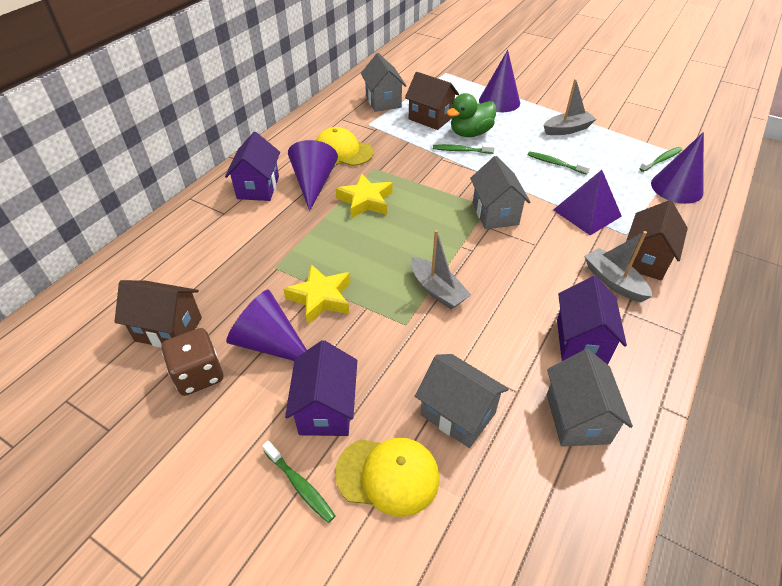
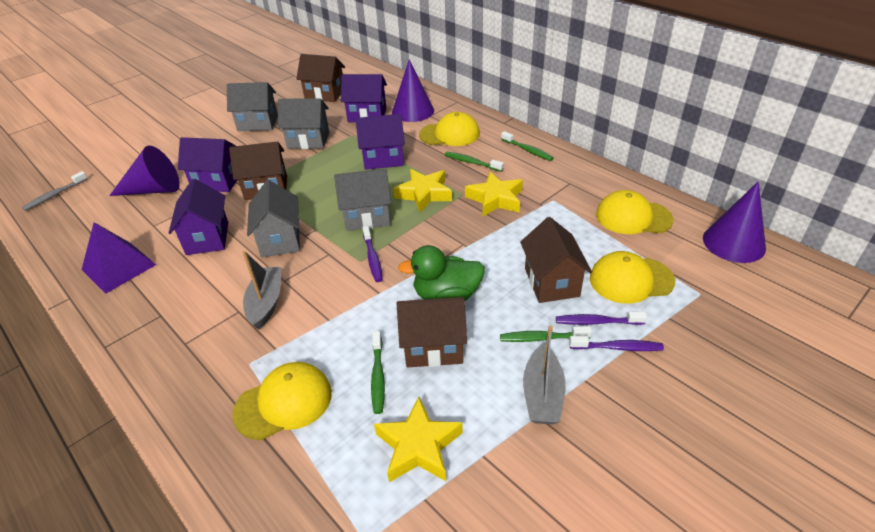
brown dice: [161,328,223,396] = 1 -> none = 0
brown house: [115,280,202,348] [405,72,459,130] [626,200,688,280] = 3 -> [229,141,287,200] [296,54,345,102] [397,297,467,368] [520,217,592,303] = 4
grey boat: [411,230,471,309] [543,79,596,135] [584,231,653,302] = 3 -> [242,251,281,330] [523,326,566,425] = 2
grey toothbrush: none = 0 -> [22,171,88,211] = 1
purple cone: [226,290,307,361] [288,140,338,211] [479,50,520,112] [651,132,704,204] = 4 -> [109,146,180,196] [392,59,434,122] [703,181,766,263] = 3
purple house: [225,132,280,201] [285,340,357,436] [557,276,627,365] = 3 -> [169,179,228,255] [178,137,237,192] [341,74,387,122] [356,114,405,170] = 4
purple toothbrush: none = 0 -> [362,226,383,282] [556,312,647,325] [569,336,664,351] = 3
yellow cap: [316,127,374,166] [335,438,440,517] = 2 -> [232,362,332,440] [419,112,480,146] [590,251,675,304] [596,190,674,234] = 4
yellow star: [283,264,351,325] [336,173,392,219] = 2 -> [374,397,463,482] [393,169,452,212] [465,172,523,216] = 3

